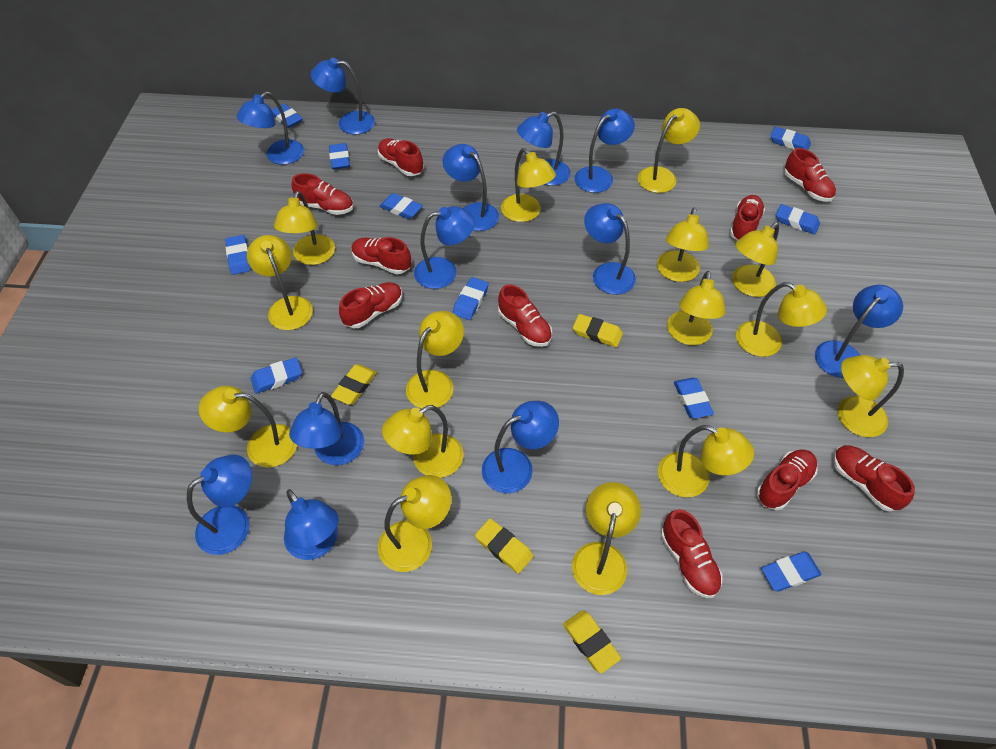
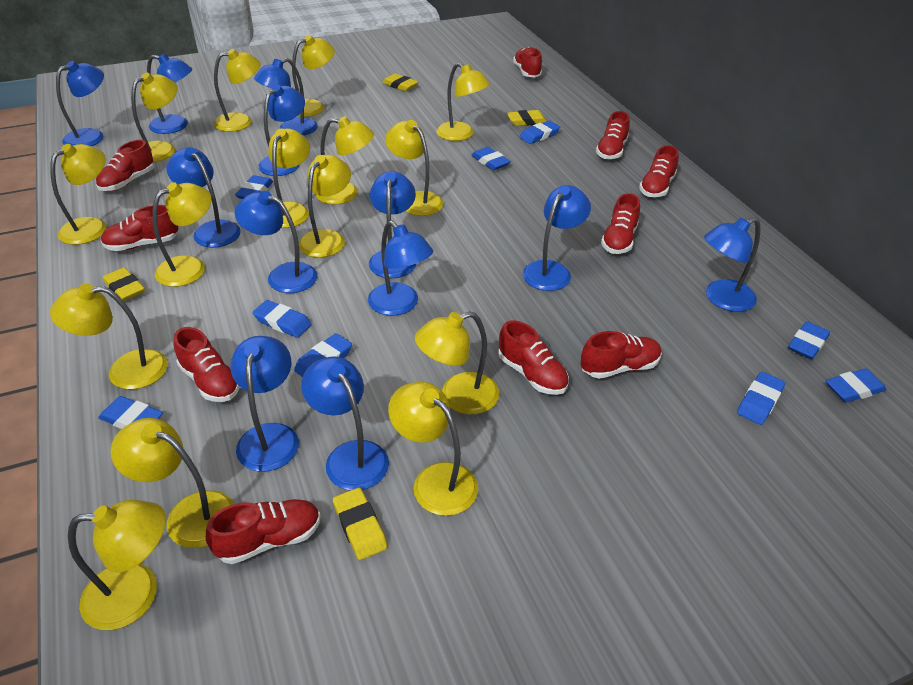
blue eraser: [225,235,251,275] [251,357,302,394] [272,104,303,128] [329,143,350,169] [379,193,423,219] [453,277,489,320] [674,378,714,419] [761,552,822,591] [771,127,811,150] [776,204,820,234] = 10 -> [98,396,163,429] [235,175,273,199] [253,300,312,338] [294,333,352,377] [471,147,511,170] [519,121,560,144] [737,372,785,425] [788,321,830,359] [826,369,886,403] = 9

